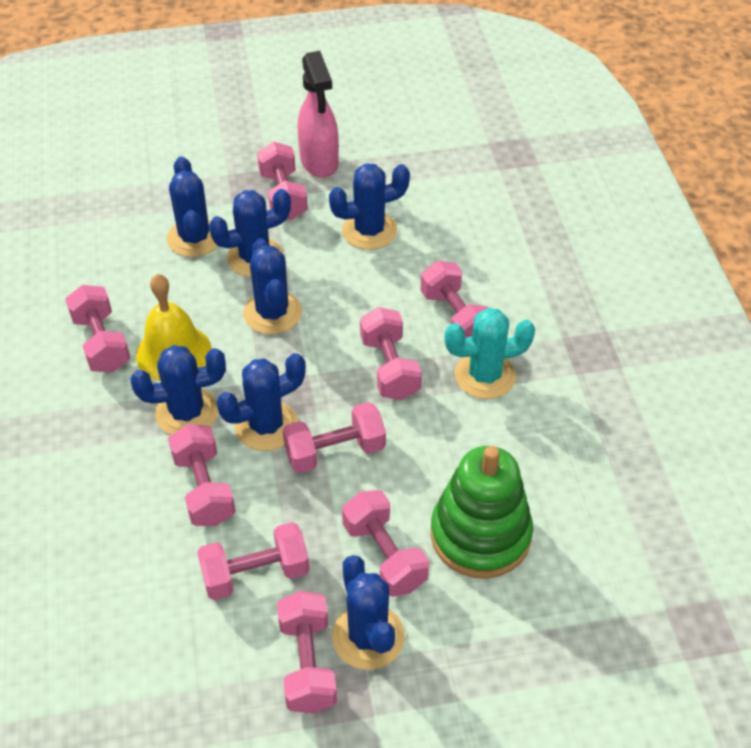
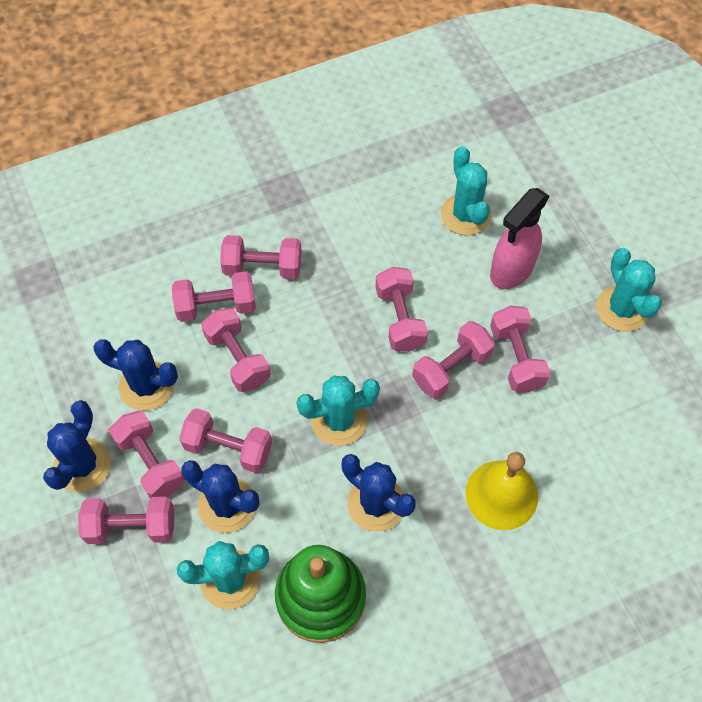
blue cactus: [130,345,226,435] [167,156,218,257] [209,189,291,277] [216,353,306,451] [243,239,302,335] [329,163,410,250] [332,555,405,670] = 7 -> [43,400,111,492] [93,339,178,411] [181,460,259,533] [342,454,416,532] = 4
turquoise cactus: [445,308,535,399] = 1 -> [177,541,269,609] [296,375,380,446] [441,146,491,235] [596,248,662,332] = 4

